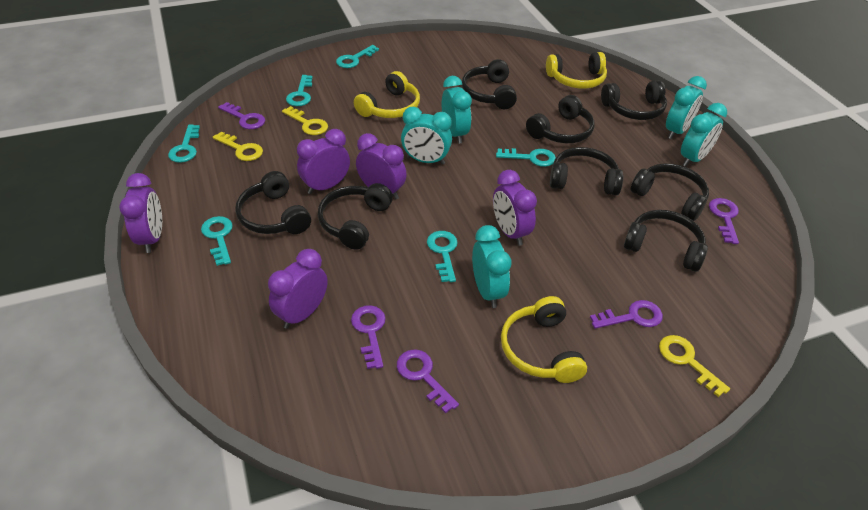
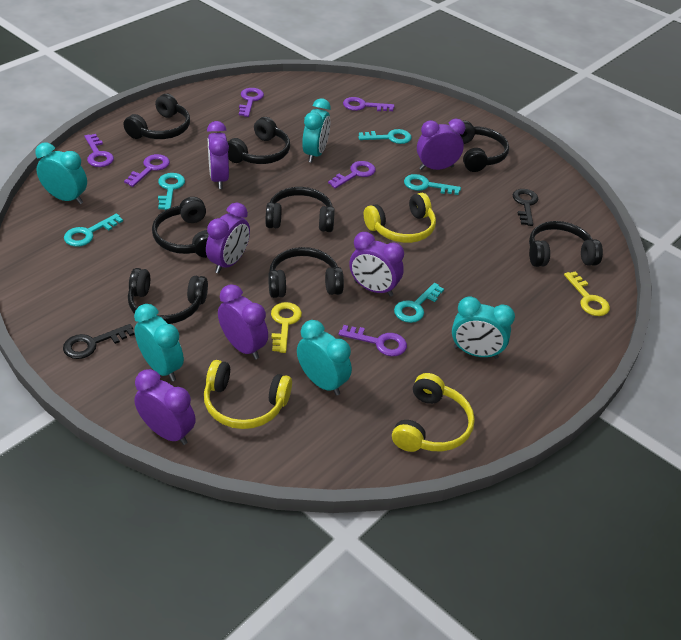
black key: none = 0 -> [63,324,135,359] [513,189,538,226] = 2
purple clock: [119,173,162,253] [268,249,328,329] [297,129,350,194] [356,133,407,200] [493,170,537,246] = 5 -> [134,369,196,445] [206,202,250,273] [207,121,229,189] [218,284,268,360] [349,232,404,297] [417,119,465,170] = 6
purple key: [218,102,265,129] [351,305,386,369] [397,349,459,414] [590,300,663,329] [709,198,739,244] = 5 -> [85,134,114,167] [124,154,170,187] [239,88,264,117] [328,161,376,189] [339,325,407,356] [343,97,394,111] = 6
turquoise key: [168,125,200,163] [201,216,233,266] [286,75,313,106] [336,45,379,68] [427,231,458,282] [496,148,556,167] = 6 -> [64,214,123,247] [158,173,185,210] [358,129,412,144] [394,283,444,323] [404,174,461,195] = 5
yellow key: [213,132,263,161] [282,106,328,135] [659,335,730,397] = 3 -> [271,302,302,353] [564,271,610,316] = 2

